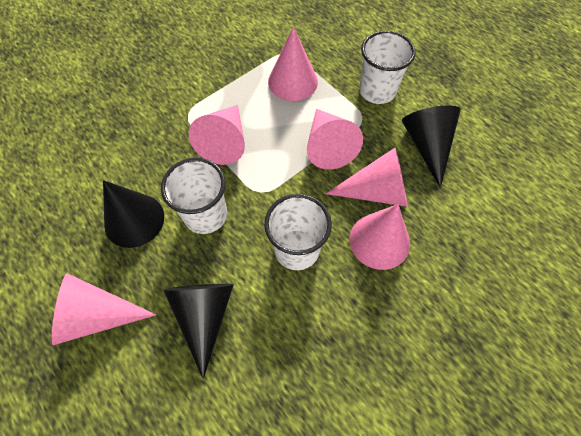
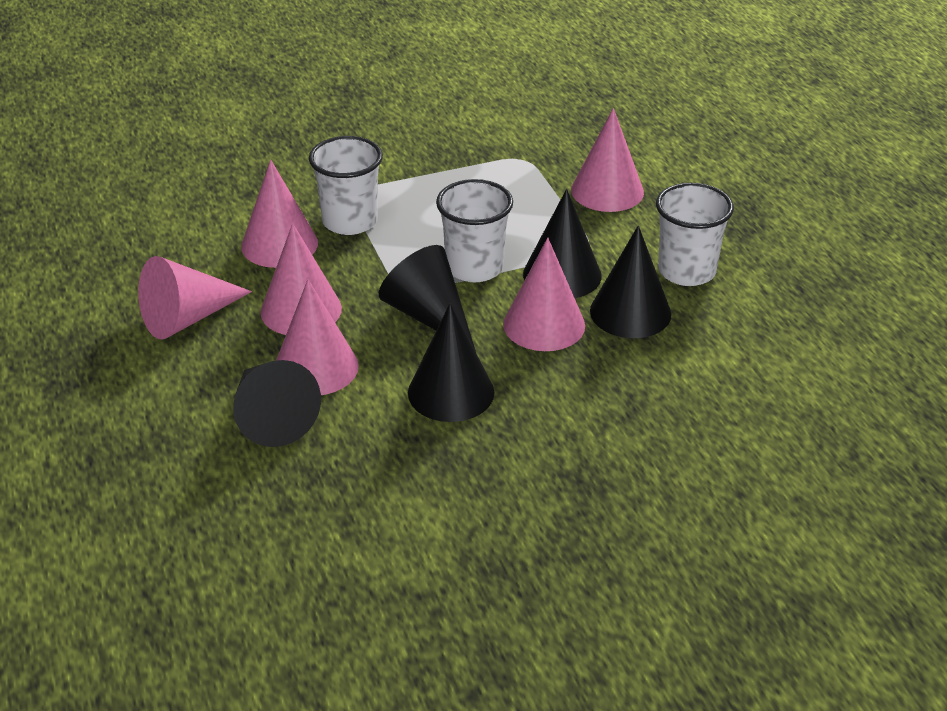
black cone: [103,180,164,248] [163,284,234,379] [402,106,461,188] = 3 -> [233,360,321,447] [379,245,476,352] [408,304,494,422] [523,189,602,298] [590,225,671,338] = 5

